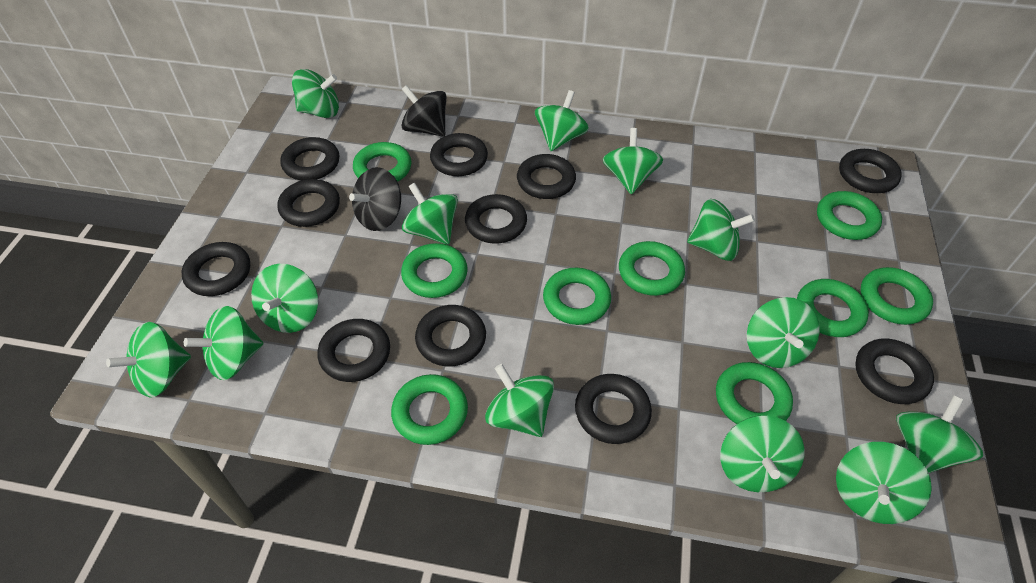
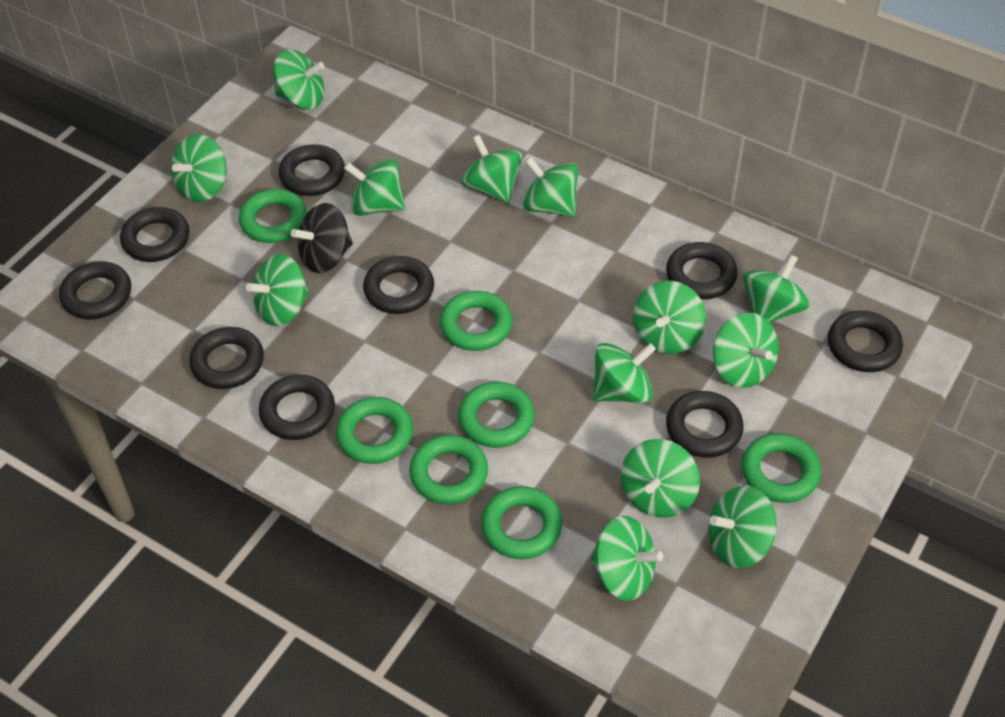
black ring: [182,242,250,296] [277,179,340,227] [280,137,339,180] [317,319,390,382] [415,305,486,366] [430,133,488,176] [465,194,527,244] [517,154,576,199] [575,374,652,444] [839,149,902,193] [855,339,934,404] = 11 -> [59,261,131,320] [120,207,189,262] [189,327,264,389] [259,375,335,440] [279,144,345,196] [363,256,434,314] [666,242,737,299] [666,391,744,458] [828,311,903,372] = 9
black spinning top: [349,167,401,231] [401,85,446,137] = 2 -> [291,203,353,273] = 1
green ring: [353,142,411,182] [391,374,468,445] [401,243,468,298] [543,268,611,325] [619,241,685,296] [716,362,793,424] [797,279,869,337] [817,191,882,240] [861,267,933,325] = 9 -> [239,189,307,243] [336,397,413,464] [409,435,488,504] [440,291,512,351] [458,382,535,448] [481,486,562,559] [741,433,821,503] = 7

